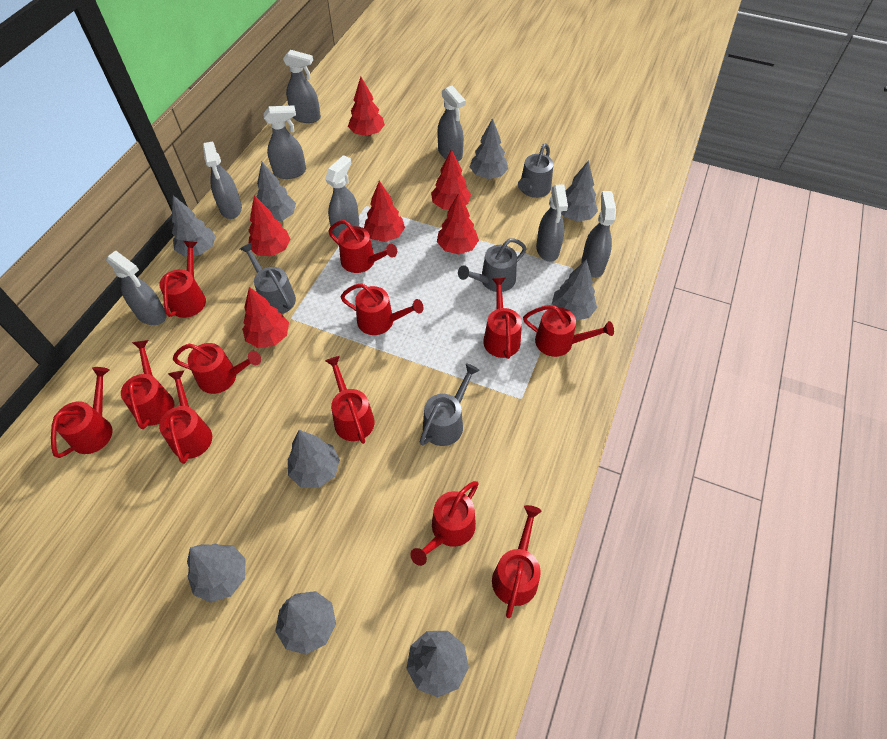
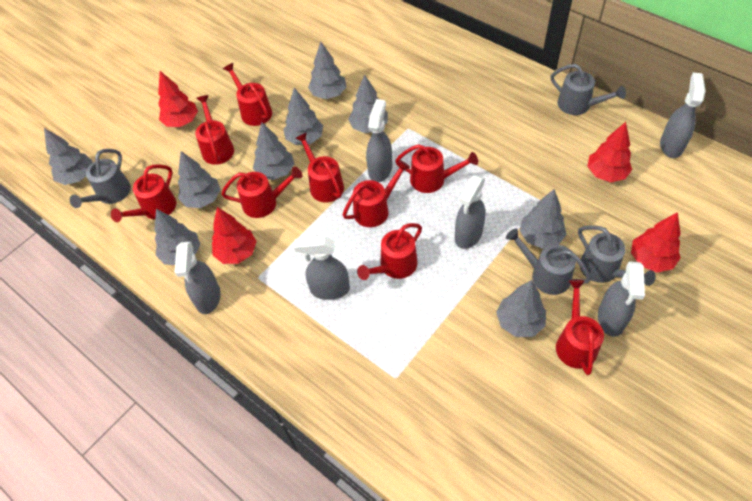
grey spray bottle: [106,250,167,325] [203,142,242,219] [263,105,306,179] [283,50,321,123] [325,155,359,239] [437,86,466,161] [536,184,568,262] [581,191,616,278] = 8 -> [174,242,221,314] [294,236,350,300] [366,99,392,182] [455,175,485,249] [598,261,645,337] [660,73,705,158] = 6
red tree: [242,287,289,348] [248,195,291,256] [348,77,385,136] [364,181,405,242] [431,149,471,210] [437,193,479,254] = 6 -> [158,71,198,127] [212,207,257,264] [587,122,632,182] [631,212,681,273] = 4
red watering can: [51,367,112,458] [121,340,174,429] [159,241,206,318] [159,370,212,464] [173,343,261,394] [325,356,375,444] [328,220,397,273] [341,283,424,335] [410,481,479,566] [483,278,522,359] [492,505,542,618] [523,305,614,357] = 12 -> [111,164,176,222] [195,95,234,165] [221,167,302,218] [223,63,272,126] [296,132,344,202] [342,160,410,227] [357,223,422,280] [395,144,478,193] [556,280,604,375] = 9

